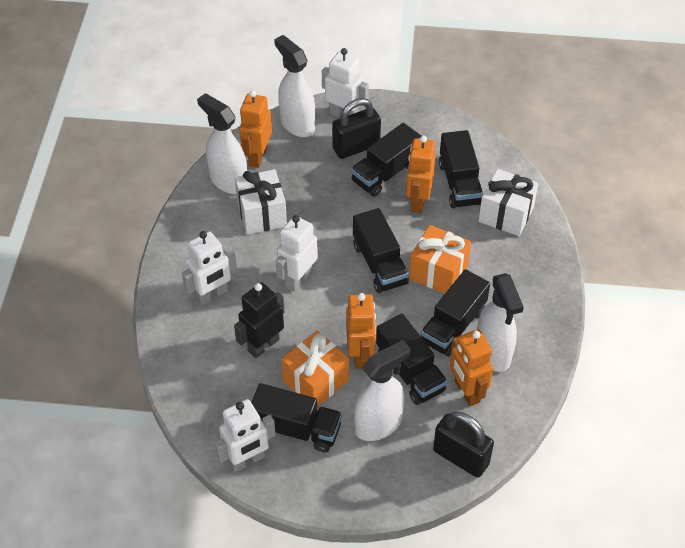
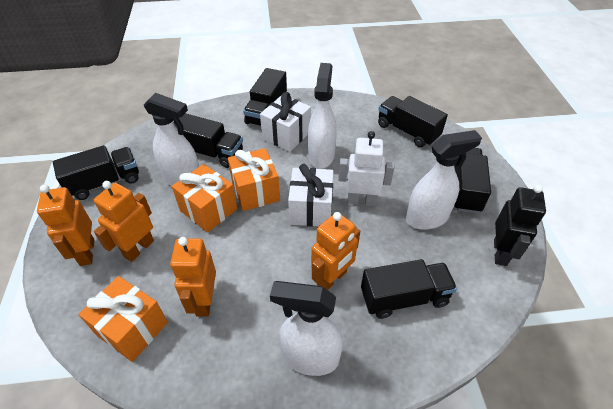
black padlock: [332,98,381,159] [433,411,494,478] = 2 -> none = 0
orange gift: [281,331,349,407] [409,225,471,294] = 2 -> [78,276,168,362] [172,164,237,233] [228,148,280,211] = 3
white robot: [182,231,237,305] [214,399,276,472] [276,215,318,292] [322,48,369,117] = 4 -> [338,131,394,206] = 1

